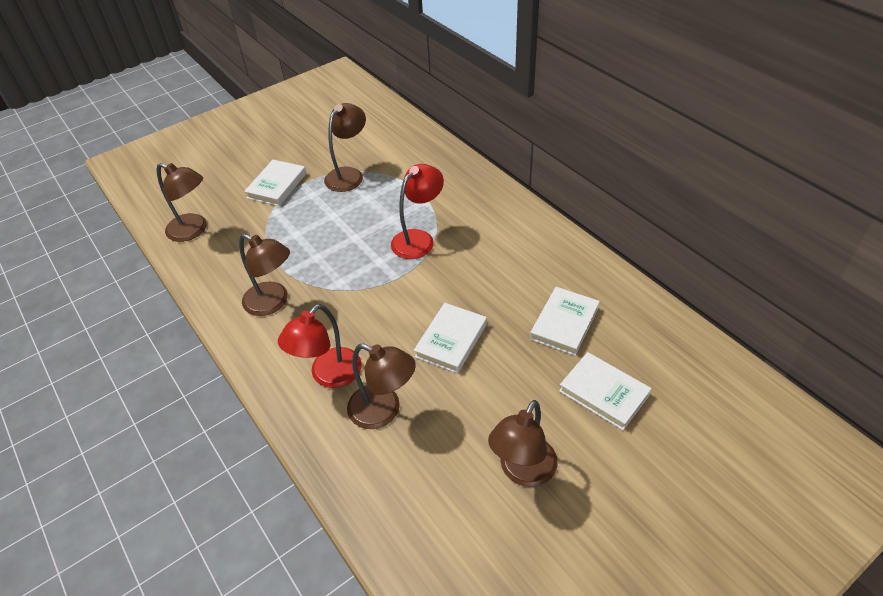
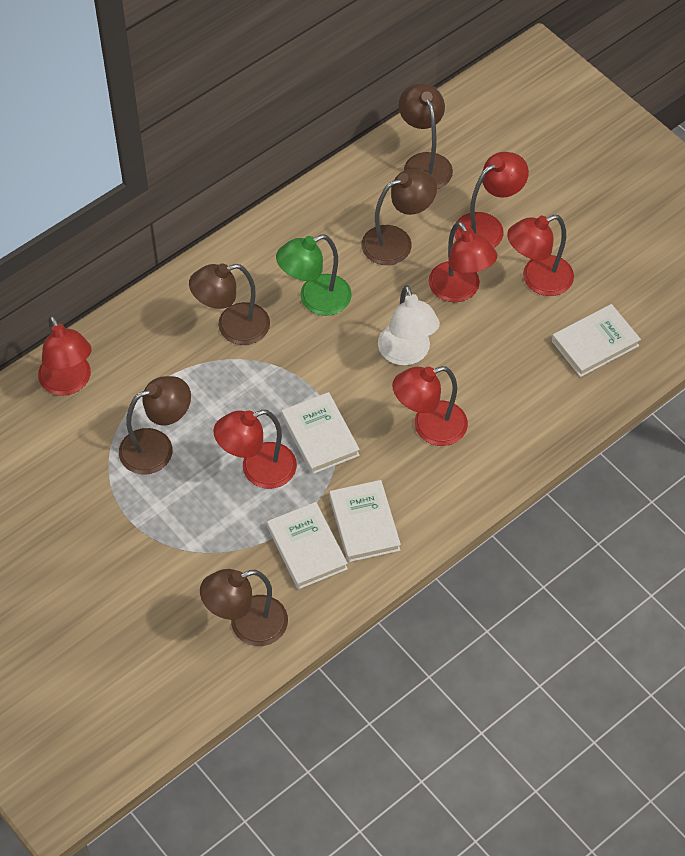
green lamp: none = 0 -> [276,234,352,316] = 1
red lamp: [278,304,362,388] [391,164,444,259] = 2 -> [38,315,92,396] [213,410,297,489] [392,366,468,446] [429,221,497,302] [454,152,529,248] [507,215,574,296] = 6
white lamp: none = 0 -> [378,285,440,366] = 1

